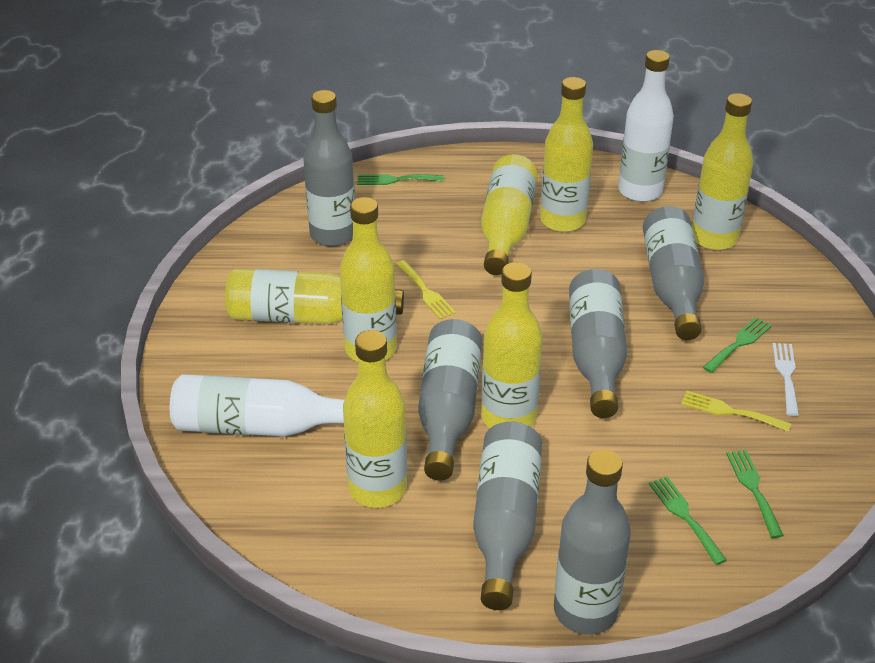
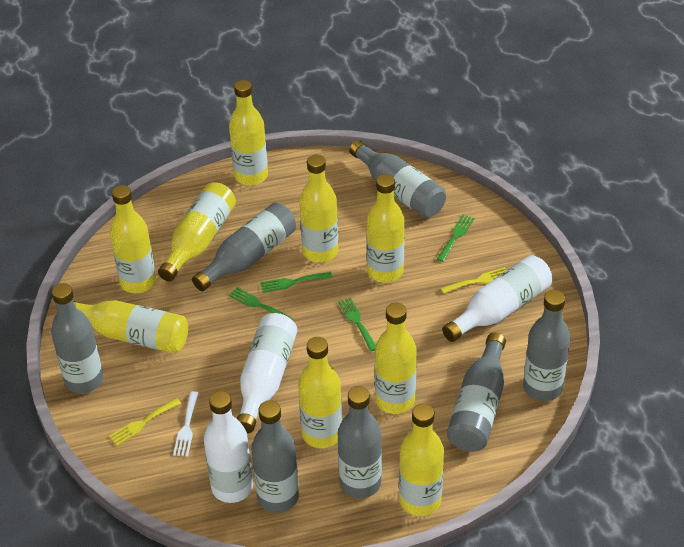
grey bottle: [303,90,355,247] [418,319,482,481] [473,422,542,610] [554,449,631,635] [569,269,627,418] [643,206,704,340] = 6 -> [51,283,103,393] [192,203,296,291] [251,400,299,513] [338,386,382,498] [349,140,446,218] [447,332,506,452] [523,290,570,401] = 7
white bottle: [170,374,344,437] [618,50,674,202] = 2 -> [204,391,253,503] [237,313,297,433] [442,255,552,342] = 3
yellow bottle: [225,269,404,324] [340,197,397,362] [343,330,407,508] [481,154,537,275] [481,262,543,428] [540,77,593,232] [692,93,753,250] = 7 -> [74,300,188,353] [110,185,156,293] [158,182,236,281] [229,80,268,186] [298,337,342,448] [299,155,338,263] [366,174,404,283] [375,303,416,414] [399,403,444,516] = 9

